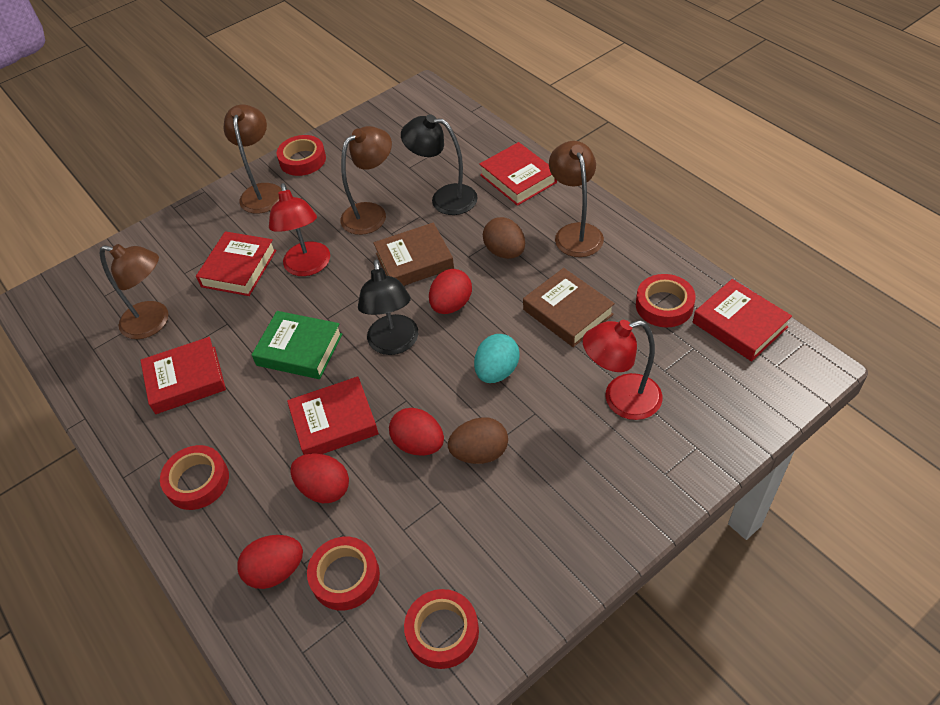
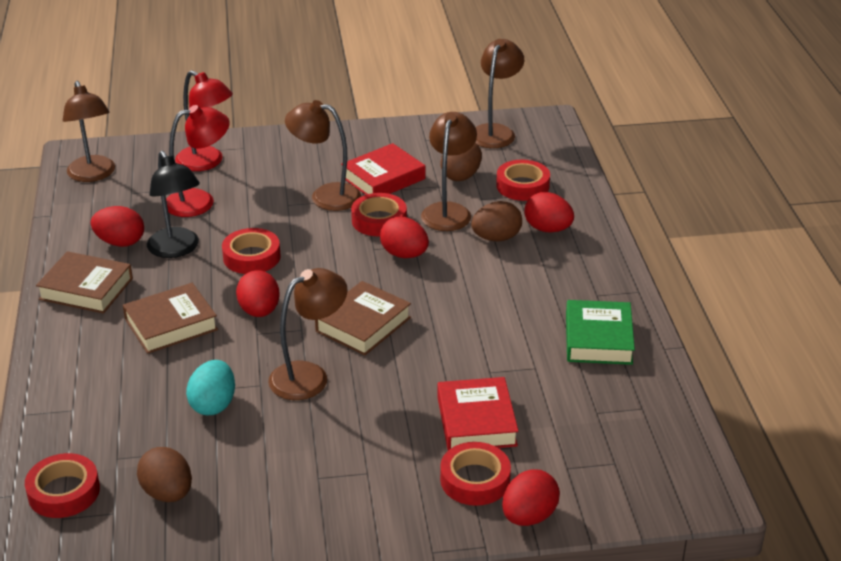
black lamp: [358,260,418,355] [401,114,478,215] = 2 -> [147,151,200,258] = 1
brown book: [373,222,454,286] [523,268,615,347] = 2 -> [36,251,133,314] [123,283,218,354] [315,281,411,356] = 3
brown egg: [448,417,508,464] [483,217,525,259] = 2 -> [137,447,192,502] [440,143,482,181] [471,201,522,241] = 3
brown lamp: [100,244,168,339] [224,104,282,214] [340,126,392,235] [549,141,604,257] = 4 -> [63,81,115,182] [268,268,348,400] [285,100,361,211] [421,112,477,231] [475,39,524,148] = 5
red book: [140,337,226,414] [196,231,276,296] [287,376,379,455] [479,142,557,206] [693,279,792,361] = 5 -> [341,143,425,195] [437,377,519,450] = 2
red egg: [237,535,303,589] [290,453,349,503] [389,408,444,456] [429,269,472,314] = 4 -> [90,206,144,247] [236,270,280,317] [380,217,429,258] [502,469,560,526] [524,192,574,233] = 5

